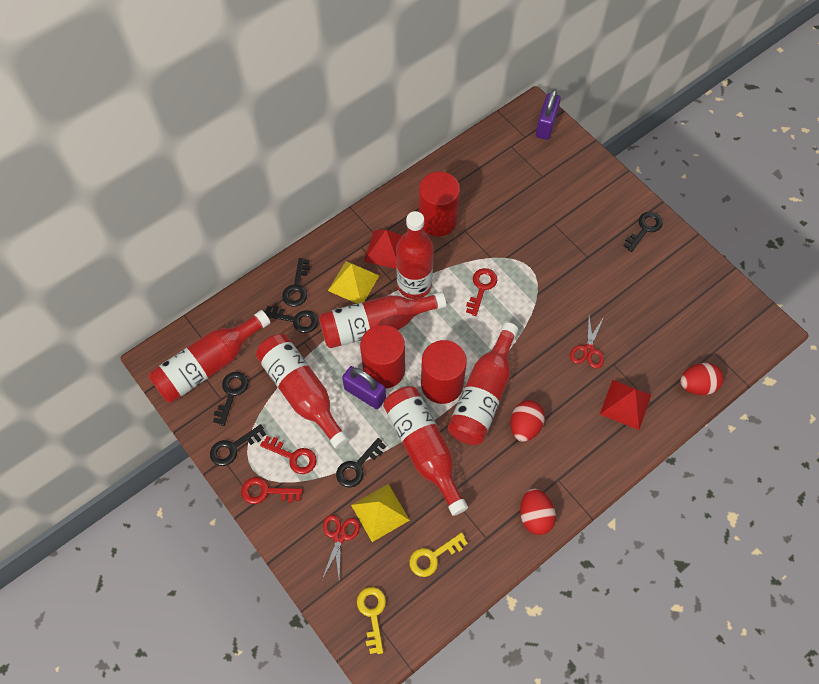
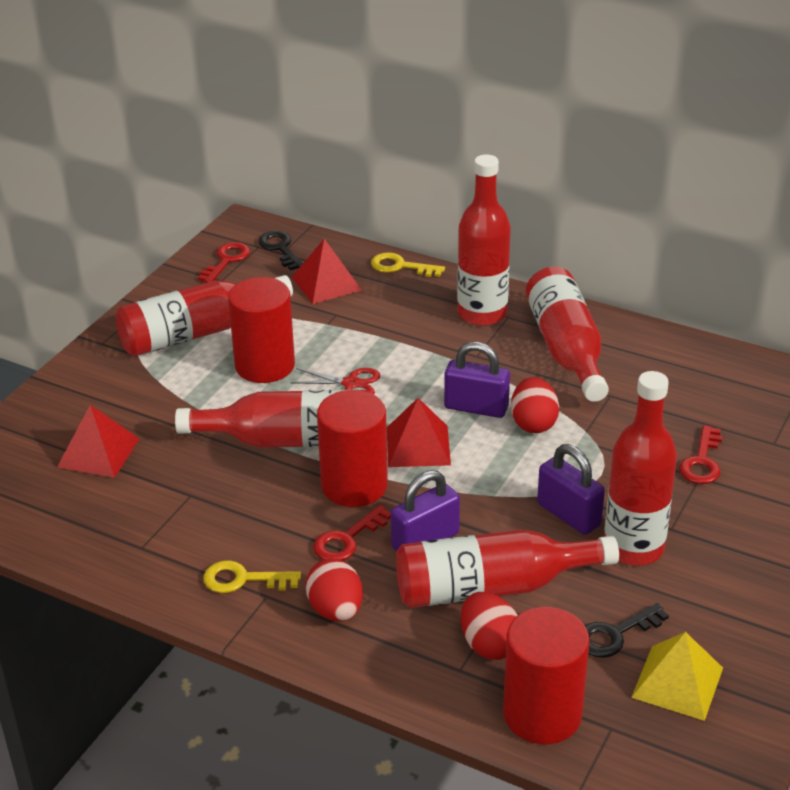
black key: [210,424,266,466] [213,372,248,426] [264,306,318,333] [282,258,310,307] [336,438,386,488] [623,212,663,252] = 6 -> [258,231,303,270] [585,603,669,658] = 2
purple padlock: [342,366,386,409] [536,89,561,140] = 2 -> [391,470,460,551] [444,342,510,418] [537,444,605,535] = 3
red pyramid: [364,230,403,269] [600,380,651,430] = 2 -> [57,405,139,478] [292,239,362,304] [387,398,451,467] = 3
red scissors: [323,515,360,579] [570,317,604,369] = 2 -> [290,368,380,395] = 1
yellow pyramid: [328,261,380,304] [351,484,410,542] = 2 -> [631,632,723,721] = 1

